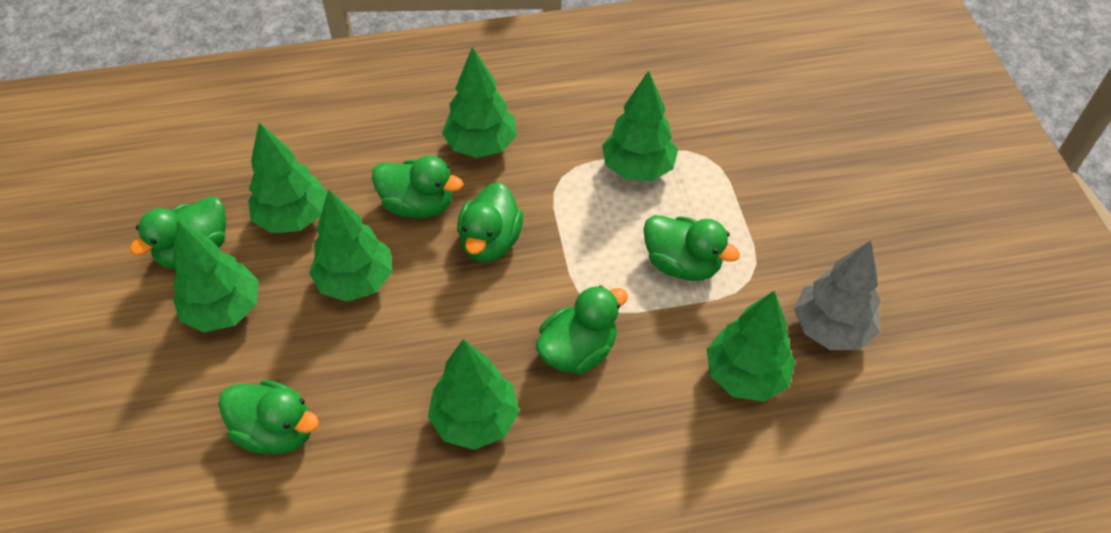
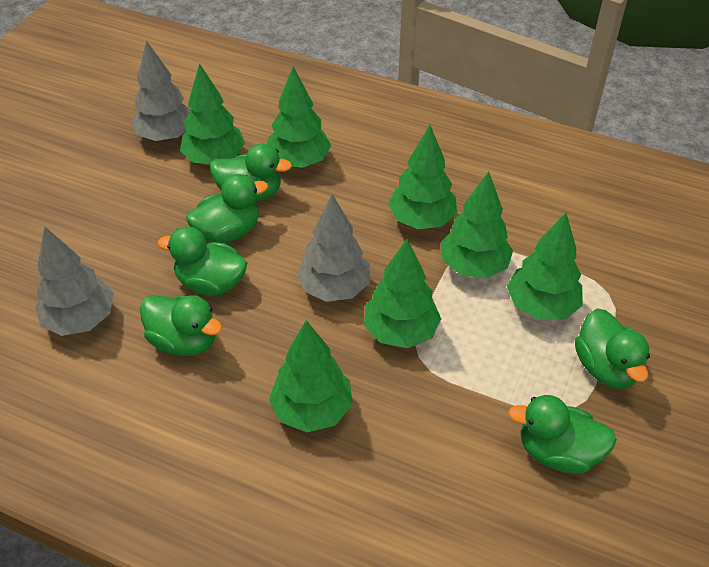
grey tree: [794,240,881,350] = 1 -> [35,226,114,336] [131,41,191,141] [296,194,370,302] = 3

